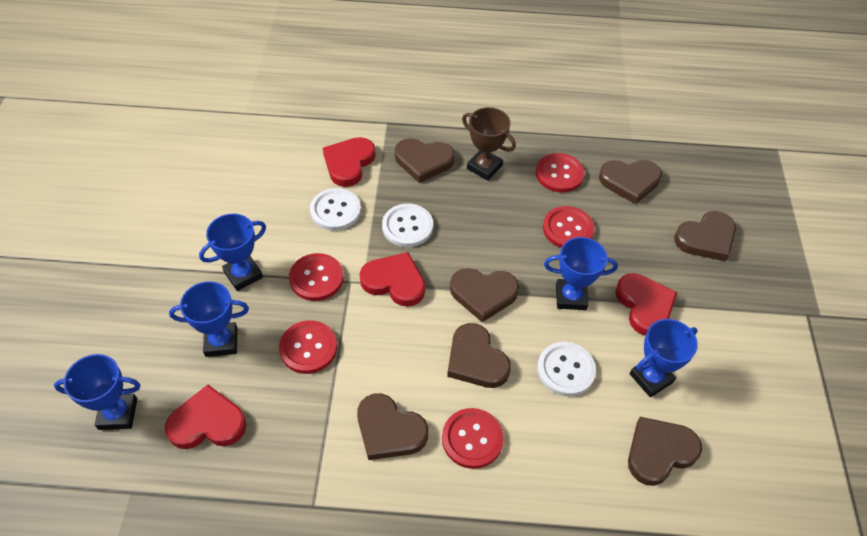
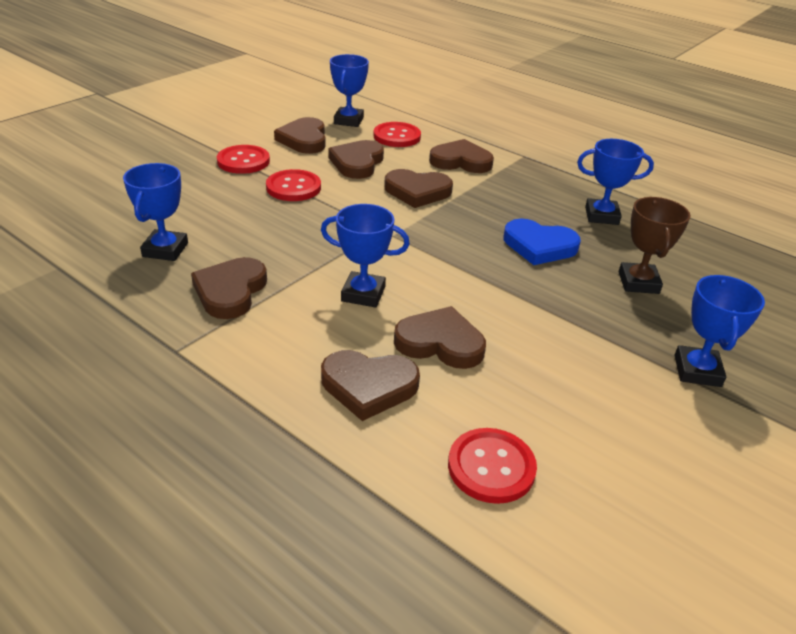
blue heart: none = 0 -> [504,219,581,265] = 1
red button: [279,321,337,374] [289,253,343,301] [442,408,504,469] [536,153,585,192] [543,206,595,248] = 5 -> [217,145,270,174] [266,169,321,201] [373,122,421,147] [448,428,537,504] = 4
red heart: [165,385,247,449] [323,137,376,187] [360,252,425,307] [615,273,677,336] = 4 -> none = 0
white button: [310,188,361,231] [382,204,433,247] [537,342,596,396] = 3 -> none = 0

